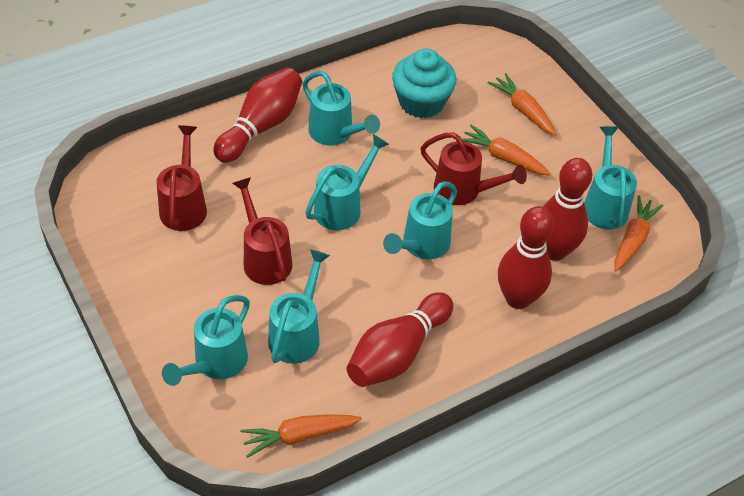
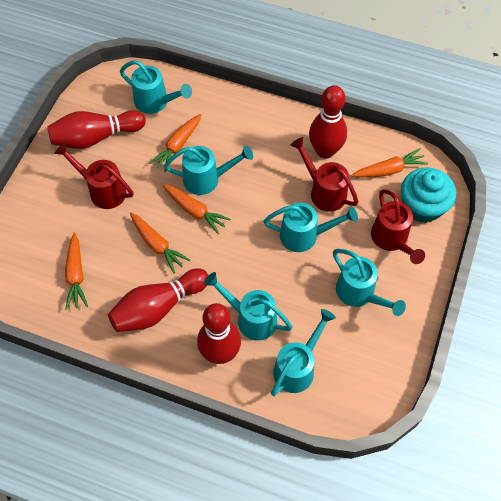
orange carrot: [240,414,362,458] [461,125,551,175] [488,73,557,136] [614,195,663,271] = 4 -> [65,233,88,310] [130,212,190,273] [149,114,201,172] [163,184,231,234] [351,148,428,178] = 5

